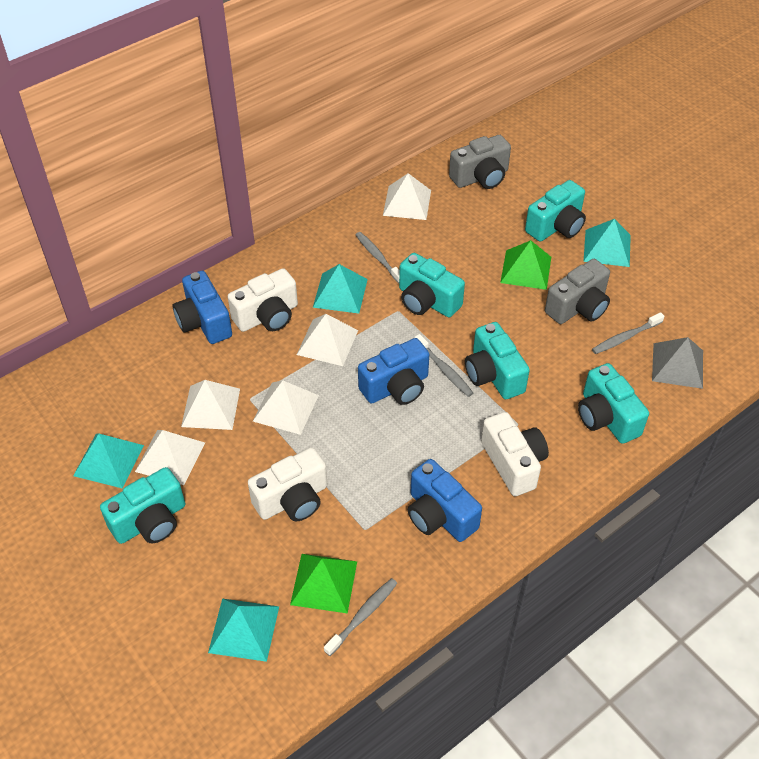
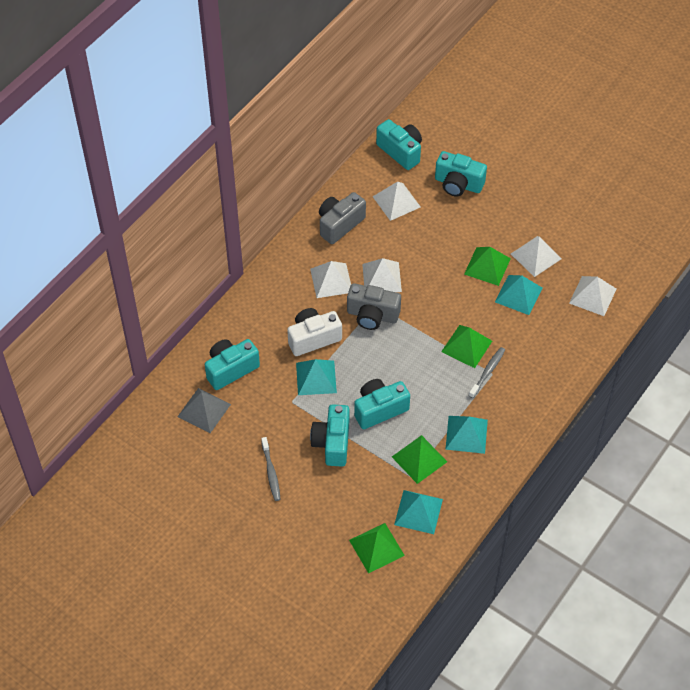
blue camera: [173,271,232,344] [358,338,429,405] [408,459,482,542] = 3 -> none = 0
green pyramid: [290,554,357,613] [500,240,551,290] = 2 -> [349,523,405,573] [392,435,447,484] [441,325,492,368] [464,247,511,286] = 4
grey toothbrush: [324,578,398,656] [356,232,400,283] [415,334,473,397] [592,312,665,354] = 4 -> [261,437,281,501] [469,347,505,398] = 2
white camera: [228,268,298,332] [248,447,327,521] [481,412,549,496] = 3 -> [287,308,342,356] = 1

